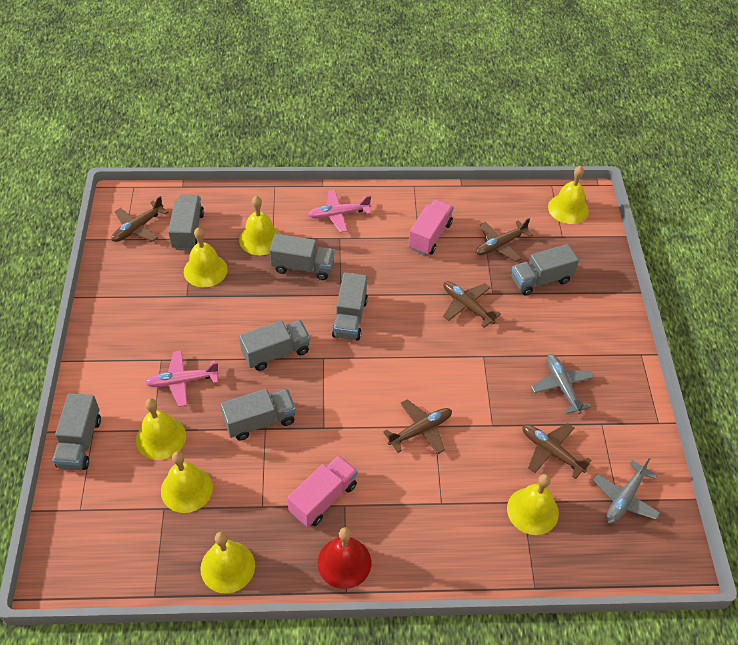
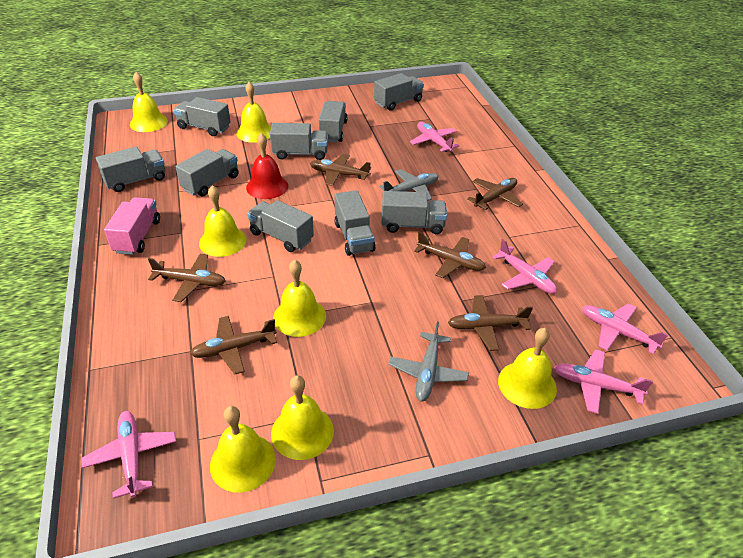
brown plane: [111,196,169,242] [383,399,452,454] [443,281,501,328] [476,218,533,262] [522,423,592,479] = 5 -> [148,254,226,302] [190,316,277,374] [310,154,371,186] [414,232,486,278] [448,295,533,351] [467,178,523,210] = 6
grey truck: [52,393,101,470] [168,195,204,251] [221,389,296,440] [239,320,310,371] [269,234,335,280] [332,272,368,341] [511,244,579,296] = 7 -> [96,147,165,192] [174,97,231,136] [175,149,238,197] [247,200,314,252] [270,123,328,160] [319,101,348,142] [334,190,376,256] [374,73,424,111] [381,191,447,234] = 9
pink plane: [145,351,220,407] [308,190,371,232] = 2 -> [81,411,176,499] [410,122,459,152] [492,239,557,294] [554,349,653,414] [582,303,668,354] = 5
pink truck: [287,455,358,527] [408,200,453,255] = 2 -> [104,197,160,255] = 1

